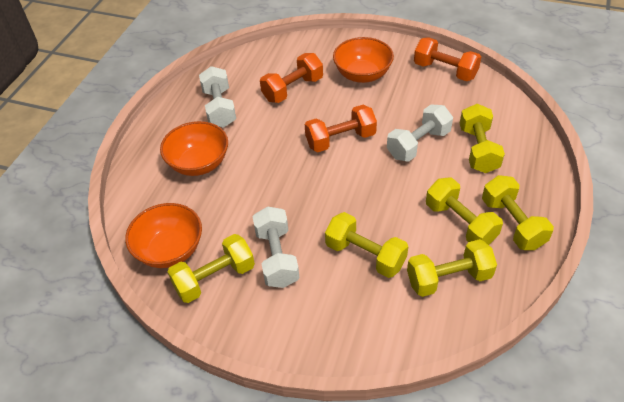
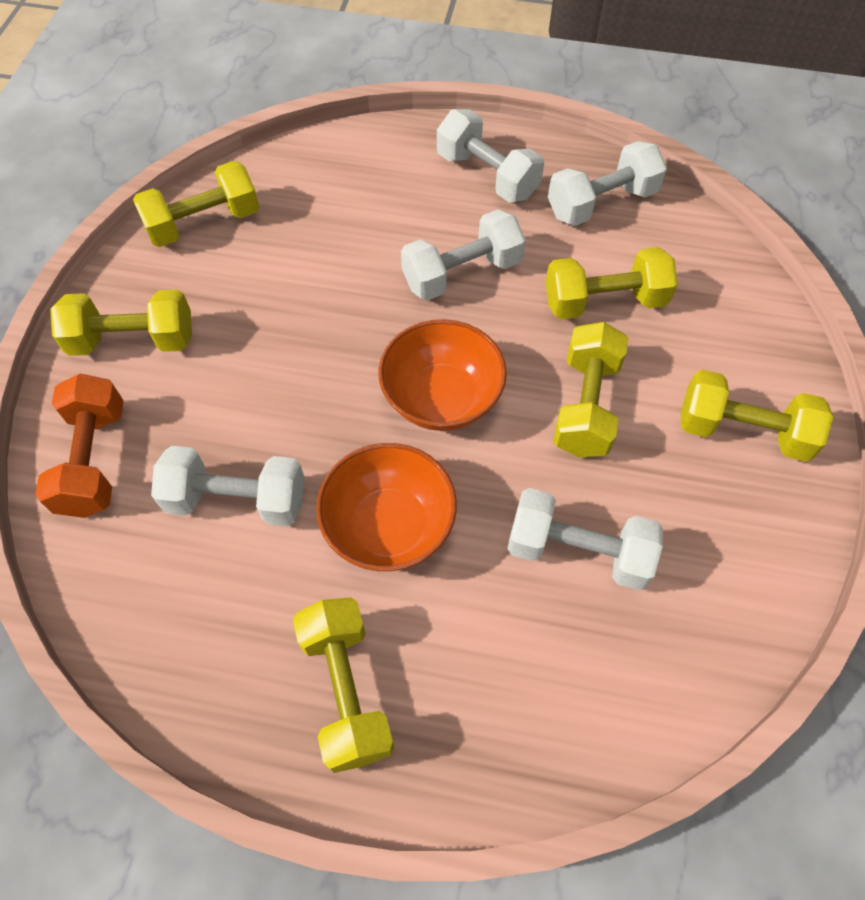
orange bowl: [125,203,202,268] [160,121,228,176] [333,37,394,83] = 3 -> [316,443,457,571] [378,319,507,431] = 2
orange dumbbell: [260,53,323,103] [305,105,377,152] [414,37,481,81] = 3 -> [35,374,124,518] = 1
white dumbbell: [199,66,236,128] [252,206,299,288] [387,104,453,162] = 3 -> [151,446,304,527] [401,209,526,301] [437,109,544,202] [507,488,663,590] [548,141,667,226] = 5

